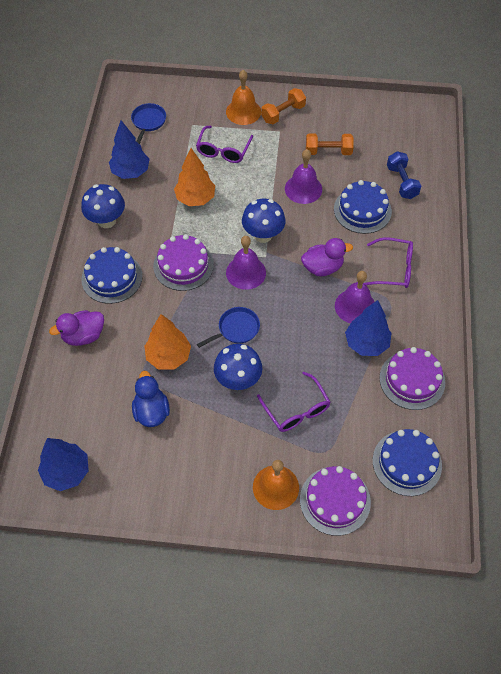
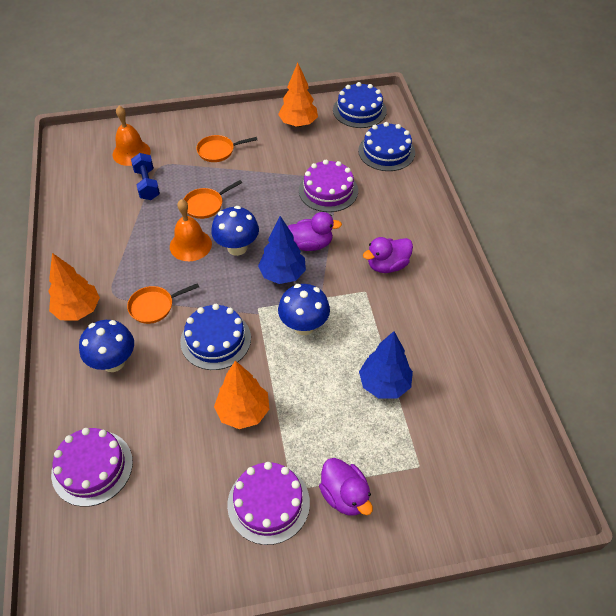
blue duck: [132,371,170,427] = 1 -> none = 0
blue pan: [131,103,166,144] [197,307,260,348] = 2 -> none = 0
blue tree: [38,438,89,491] [109,120,149,179] [345,300,392,356] = 3 -> [258,216,306,284] [359,331,413,399] = 2
orange dumbbell: [261,88,306,124] [306,133,354,155] = 2 -> none = 0
orange pan: none = 0 -> [127,283,199,324] [183,180,242,219] [196,135,257,162] = 3
orange tree: [144,314,191,370] [174,148,215,206] = 2 -> [48,253,100,321] [214,361,269,429] [278,63,318,127] = 3
purple bell: [226,236,266,290] [285,149,322,204] [335,271,374,324] = 3 -> none = 0
purple duck: [49,310,104,346] [301,238,353,276] = 2 -> [288,212,342,251] [319,458,373,516] [363,237,413,273] = 3
purple glasses: [196,126,253,163] [257,372,331,432] [364,237,413,288] = 3 -> none = 0

